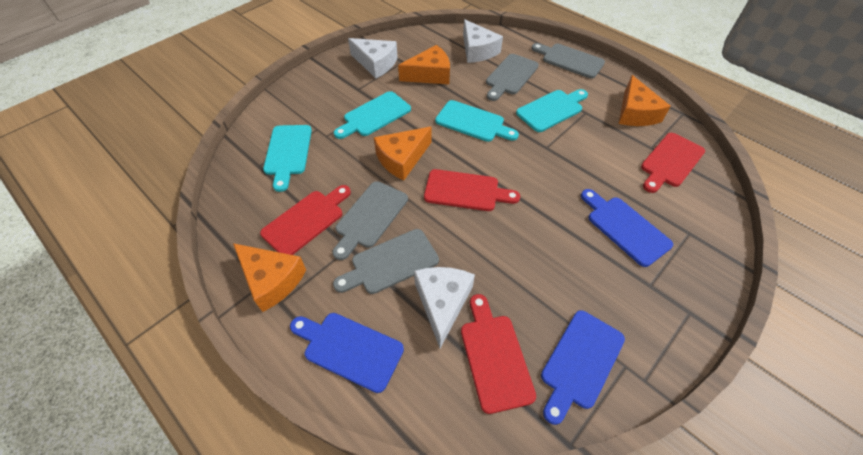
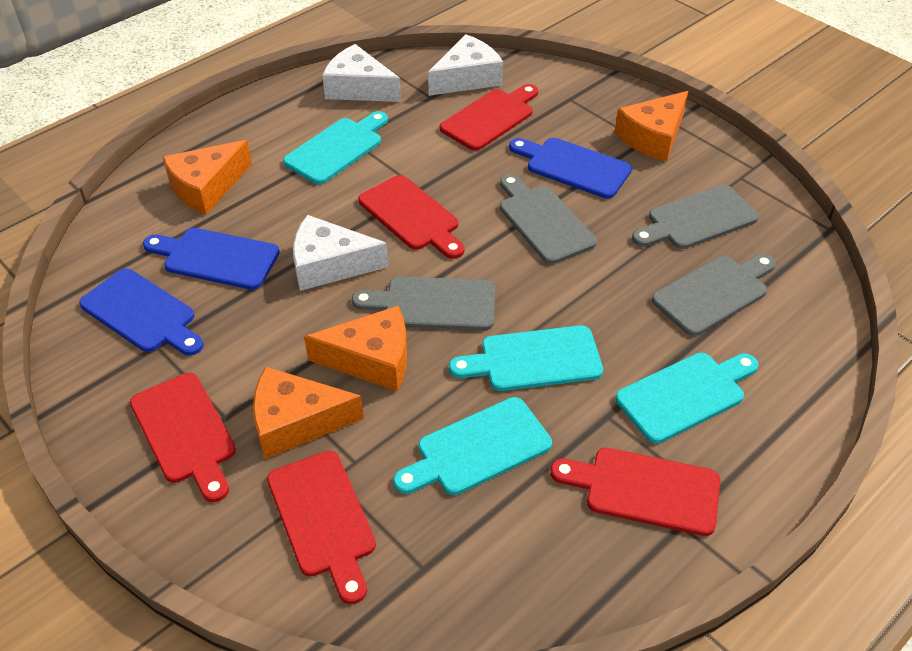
red cutting board: [260,185,351,255] [424,169,520,211] [461,294,536,414] [641,133,705,193] = 4 -> [130,373,236,502] [267,451,376,604] [358,175,464,259] [440,84,538,151] [550,448,720,536] = 5

